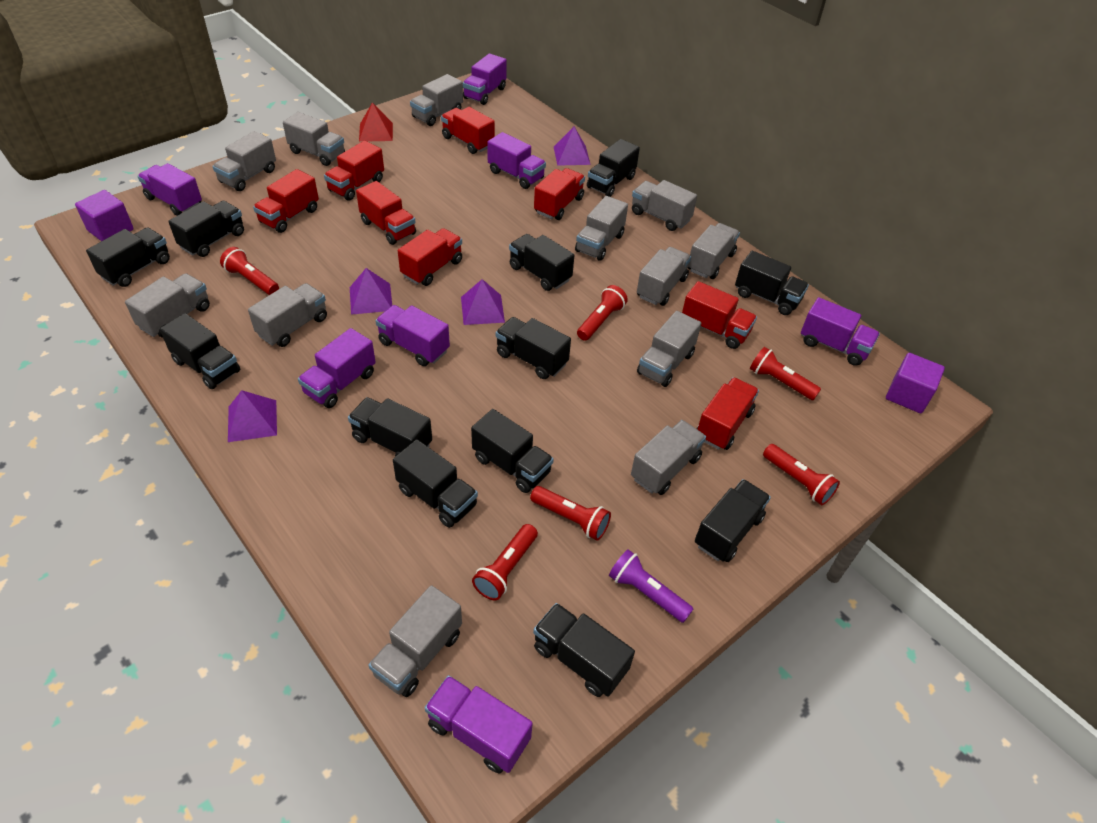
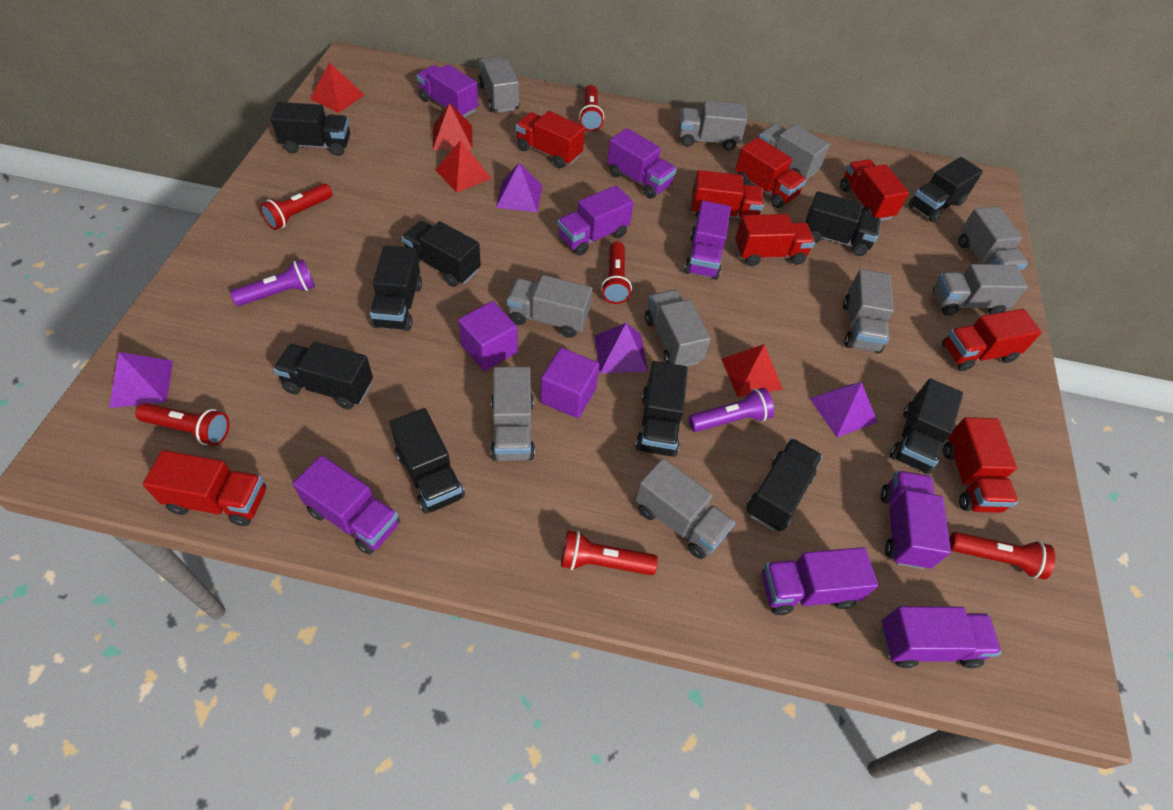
black truck: [86,227,170,287] [160,313,240,389] [168,201,244,257] [348,397,432,456] [393,439,478,528] [471,409,554,493] [496,317,571,379] [509,234,574,291] [533,603,635,697] [587,139,640,197] [695,479,771,562] [735,251,809,315] = 12 -> [271,102,350,156] [273,341,373,409] [370,245,422,331] [389,408,465,514] [401,221,481,287] [636,361,688,457] [746,438,823,531] [805,191,881,256] [890,378,963,474] [908,157,983,222] = 10
grey truck: [125,273,210,338] [212,131,276,191] [248,283,327,347] [283,112,345,166] [369,585,462,697] [410,74,463,126] [575,196,628,261] [631,420,706,495] [632,180,697,231] [637,247,691,306] [637,311,701,387] [688,223,740,279] = 12 -> [478,57,520,113] [491,367,535,461] [507,275,592,338] [635,458,735,559] [645,290,711,366] [679,101,747,150] [759,123,830,180] [843,269,894,353] [933,264,1028,316] [958,206,1028,271] = 10
purple flashlight: [609,549,693,623] = 1 -> [230,259,315,306] [689,388,774,432] = 2
purple truck: [138,163,202,216] [298,328,376,408] [375,305,450,366] [425,675,533,773] [463,53,507,105] [487,132,546,189] [801,297,880,366] = 7 -> [293,455,400,555] [416,64,478,118] [557,185,634,256] [607,128,677,199] [684,201,731,280] [762,547,878,615] [881,471,951,569] [881,606,1001,668] = 8
red pyramid: [359,102,393,142] = 1 -> [310,62,364,113] [433,103,473,150] [436,140,492,193] [721,344,783,397] = 4

